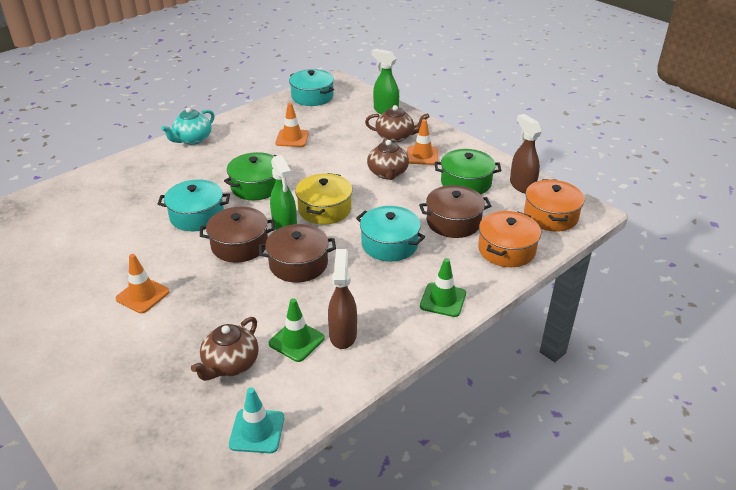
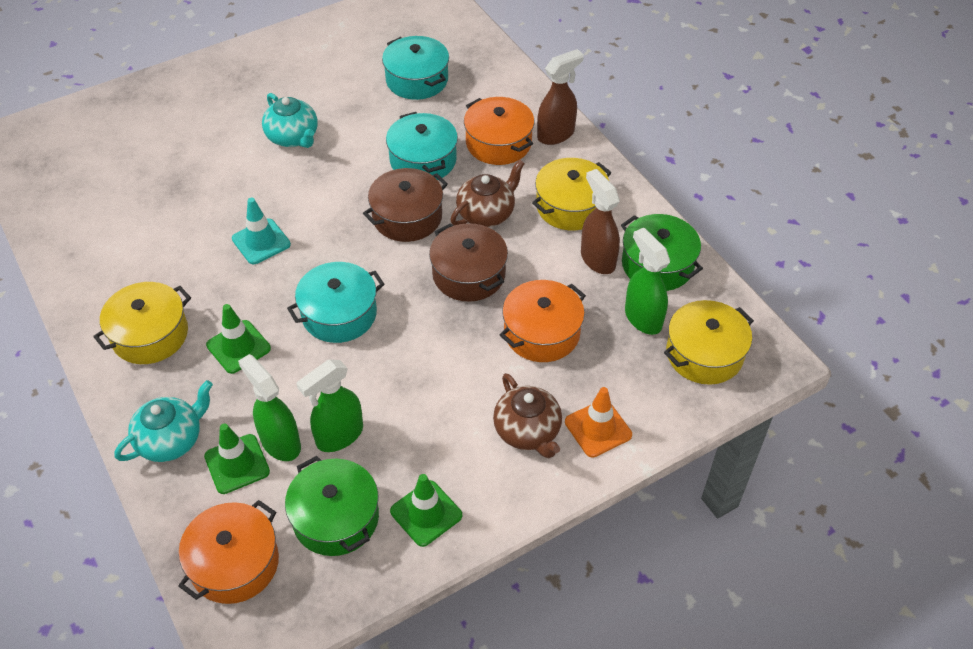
brown pot: [200,207,275,263] [259,224,336,283] [419,185,491,238] = 3 -> [363,168,448,242] [429,223,508,302] = 2
brown teapot: [191,317,259,381] [365,105,430,143] [367,138,409,180] = 3 -> [451,160,525,227] [493,373,562,458] = 2
green spray bottle: [270,155,297,230] [371,49,399,114] = 2 -> [238,354,301,461] [296,359,363,452] [625,228,670,335] = 3
green traffic cone: [269,298,325,362] [420,258,466,317] = 2 -> [204,423,270,494] [206,304,271,374] [390,474,462,547] = 3
orange pot: [478,211,541,267] [524,179,585,232] = 2 -> [178,500,279,604] [464,97,534,165] [500,280,586,362] = 3
orange traffic cone: [116,254,170,313] [275,103,309,147] [407,119,438,165] = 3 -> [565,387,632,457] = 1
turquoise teapot: [161,107,215,145] = 1 -> [115,380,213,462] [262,93,318,148] = 2
yellow pot: [295,173,352,225] = 1 -> [93,282,191,364] [532,158,612,230] [664,300,754,385] = 3

